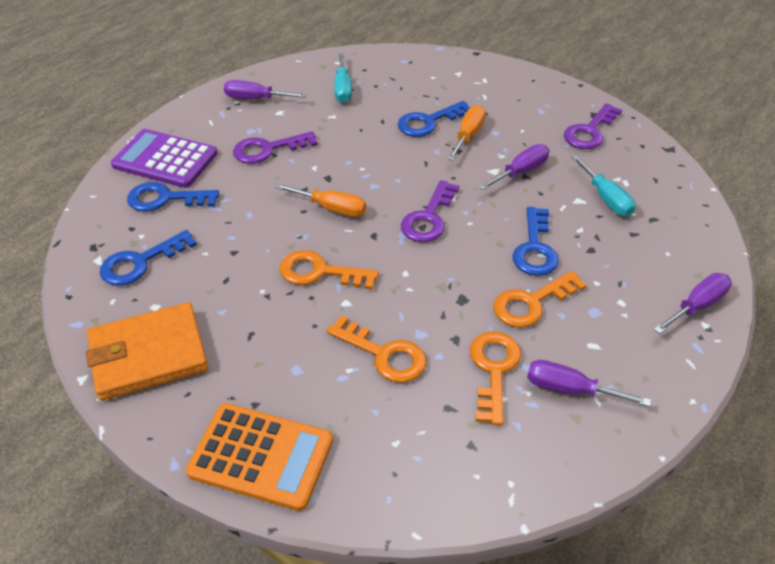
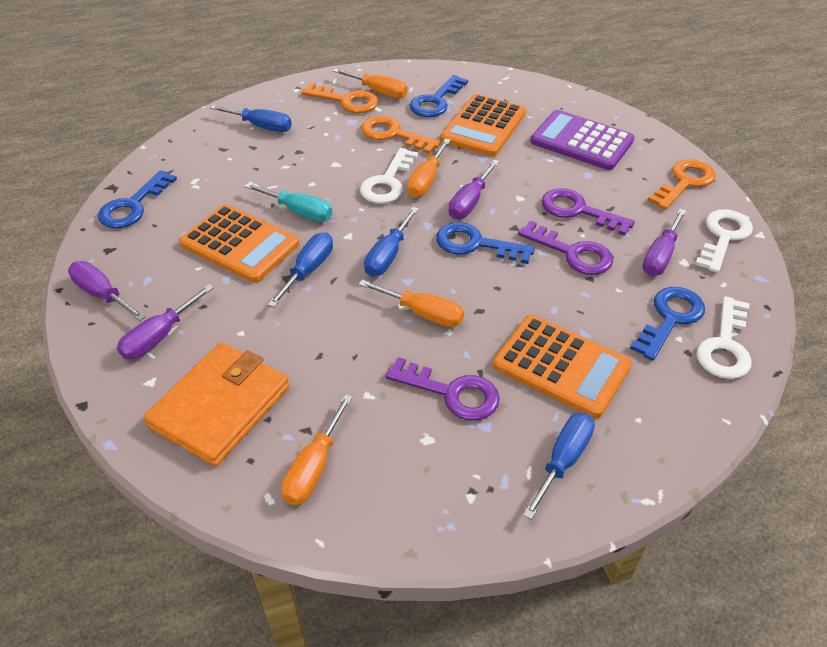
blue screwdriver: none = 0 -> [210,105,292,132] [268,232,333,307] [364,207,419,276] [523,413,595,520] = 4
orange calculator: [186,403,333,511] = 1 -> [179,204,300,283] [440,94,526,156] [493,315,632,418] = 3
orange key: [280,250,379,290] [327,315,426,383] [470,331,521,426] [493,271,587,328] = 4 -> [301,83,379,113] [361,116,440,154] [648,159,716,210] = 3
orange screwdriver: [275,183,366,217] [447,105,486,161] = 2 -> [281,394,353,505] [333,69,408,98] [359,280,464,327] [407,138,451,197] = 4
turquoise screwdriver: [334,53,352,103] [571,155,635,216] = 2 -> [244,183,332,222] = 1
white key: none = 0 -> [360,148,418,204] [695,209,753,273] [697,296,752,379] = 3

